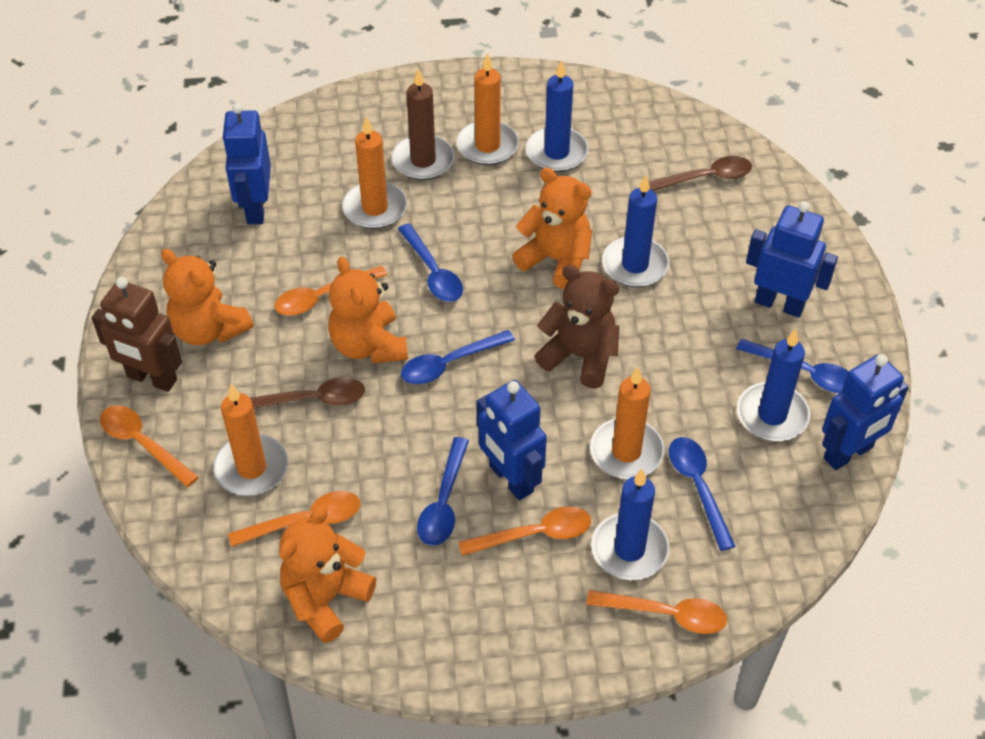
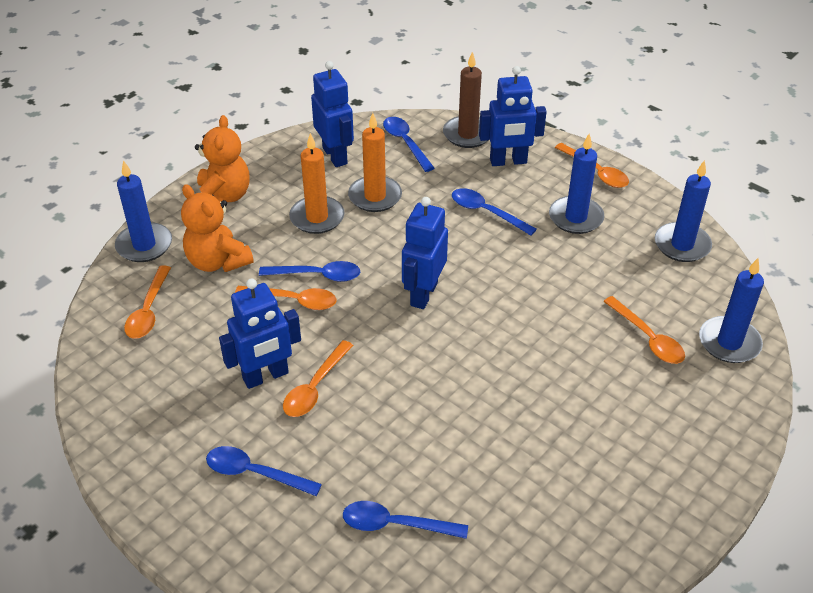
brown robot: [91,277,182,392] = 1 -> none = 0
brown spoon: [250,377,365,409] [649,156,752,191] = 2 -> none = 0
brown teddy bear: [535,265,619,389] = 1 -> none = 0
orange candle: [213,384,288,496] [342,116,407,229] [456,53,519,165] [590,367,664,479] = 4 -> [289,133,345,234] [348,113,402,212] = 2
orange teddy bear: [161,249,254,345] [279,505,376,643] [328,257,408,364] [512,168,592,289] = 4 -> [181,184,254,272] [195,115,249,202] = 2

